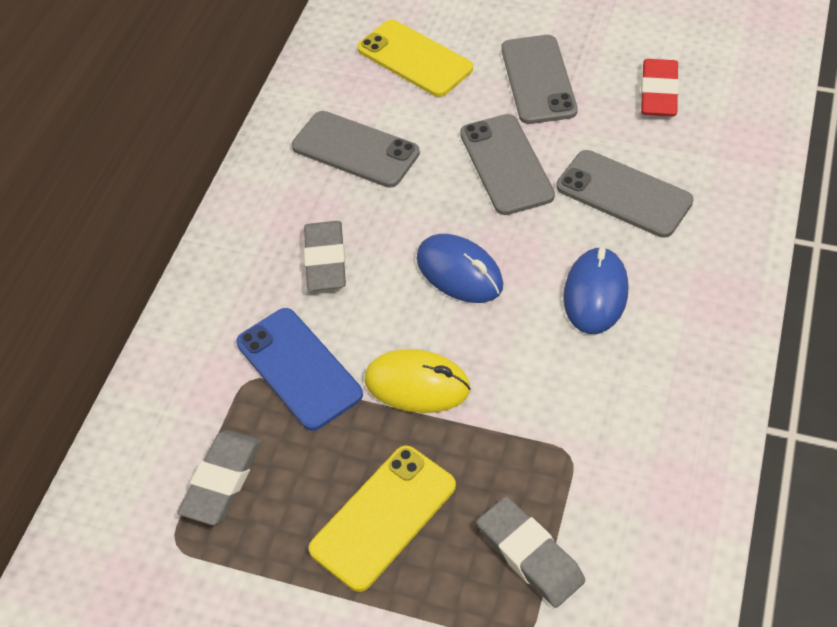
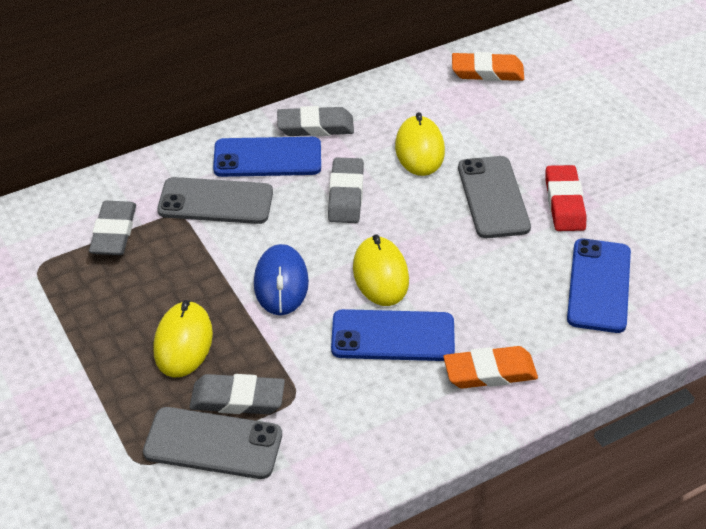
blue mouse: [416,234,503,303] [563,247,629,334] = 2 -> [254,244,309,315] = 1
blue phone: [236,308,363,431] = 1 -> [213,137,321,177] [331,309,455,361] [567,239,631,333] = 3
grey eraser: [178,430,262,525] [304,221,346,291] [477,497,585,608] = 3 -> [89,201,136,255] [189,374,285,414] [277,106,354,137] [328,157,364,223] = 4
grey phone: [292,111,420,188] [460,114,555,215] [501,35,578,124] [556,150,694,238] = 4 -> [143,407,282,479] [157,177,273,224] [458,156,531,238] = 3
orange eraser: none = 0 -> [443,346,538,389] [452,52,524,81] = 2
yellow mouse: [365,349,471,413] = 1 -> [153,300,213,378] [353,234,409,306] [395,112,445,176] = 3
yellow phone: [309,446,456,592] [357,20,473,97] = 2 -> none = 0

